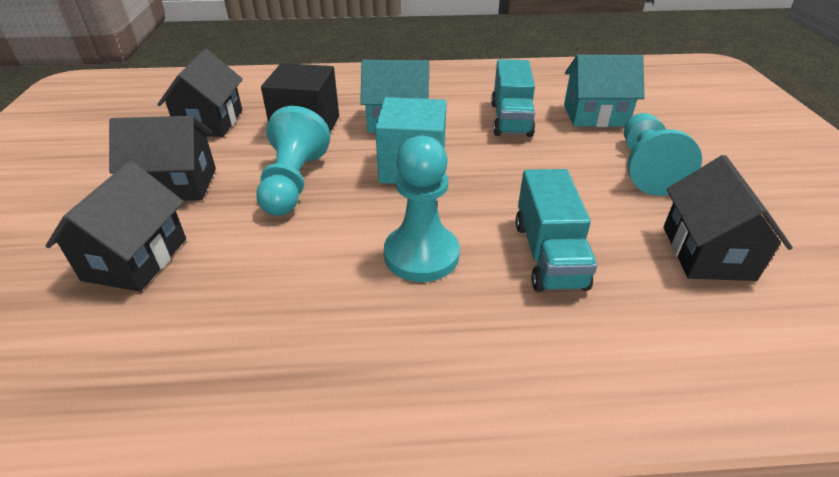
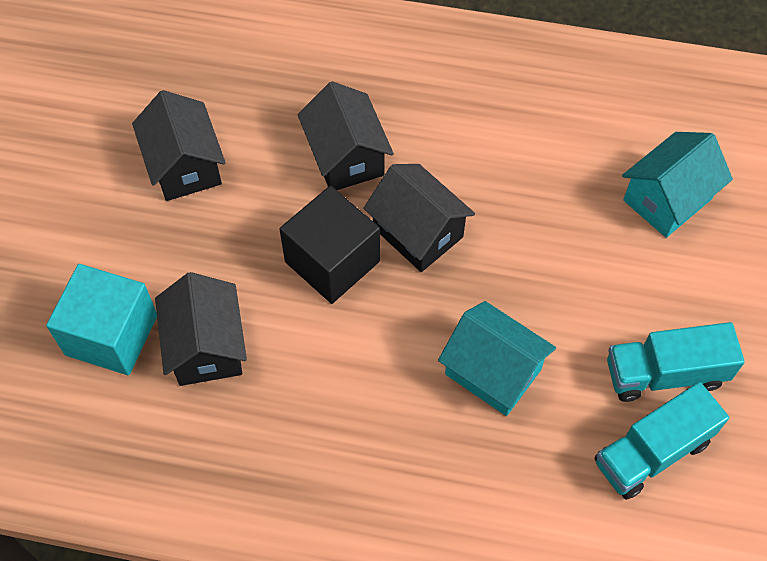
turquoise pawn: [257,106,331,216] [384,136,460,282] [624,113,702,196] = 3 -> none = 0

